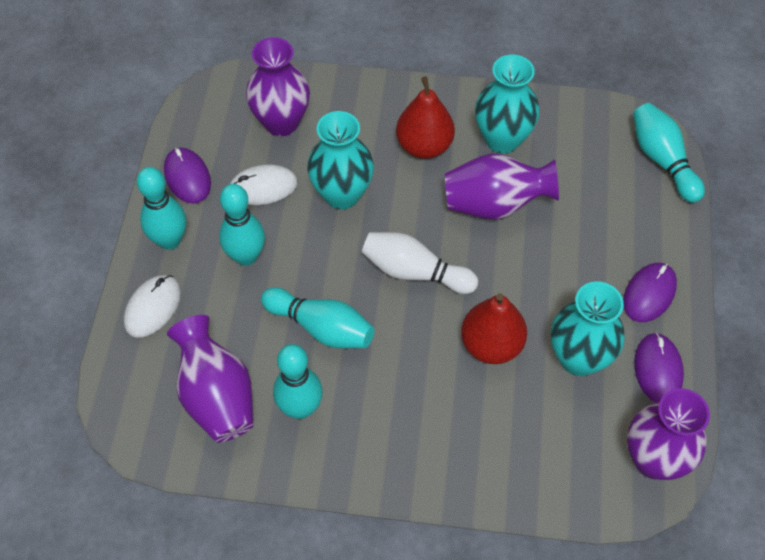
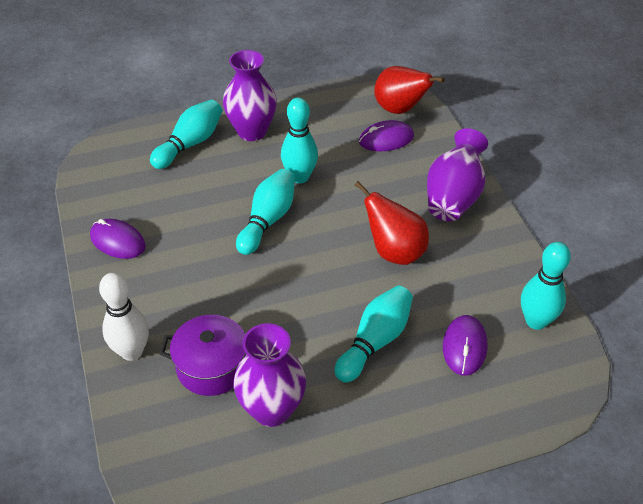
purple pot: none = 0 -> [160,315,247,396] = 1
purple vase: [167,315,253,443] [246,37,310,136] [445,153,559,220] [627,388,710,480] = 4 -> [223,50,277,141] [234,323,306,427] [427,128,488,221] = 3
turquoise vase: [307,111,374,209] [475,54,540,153] [551,281,624,376] = 3 -> none = 0
white mouse: [124,275,181,338] [230,164,298,205] = 2 -> none = 0

